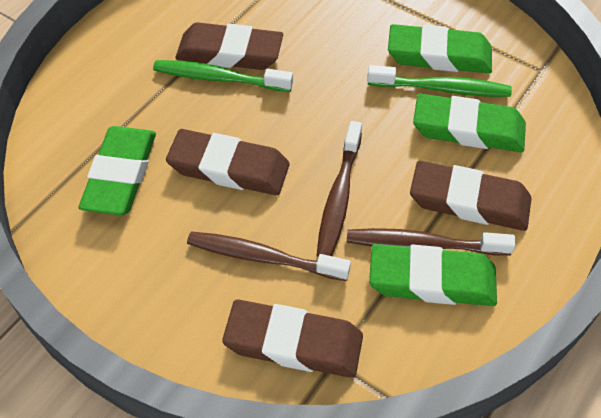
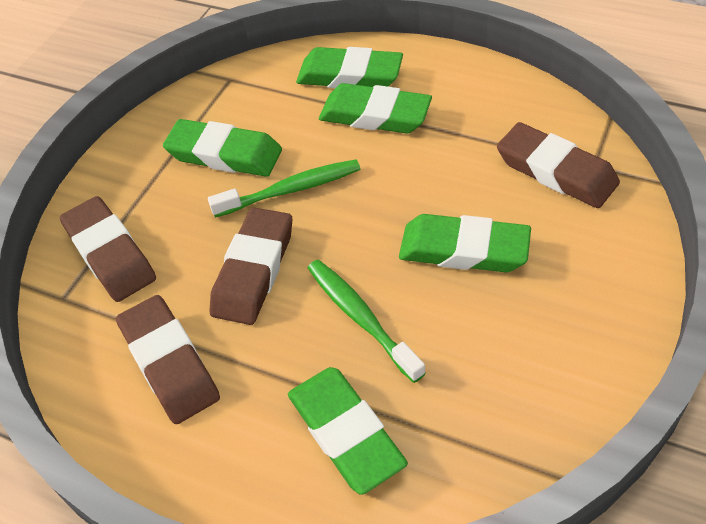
brown toothbrush: [187,232,351,281] [317,121,362,257] [347,228,516,256] = 3 -> none = 0
green eraser: [79,126,156,215] [369,244,497,306] [388,24,492,73] [413,94,526,152] = 4 -> [163,119,282,177] [288,367,408,495] [296,47,403,88] [319,83,432,134] [399,214,531,272] = 5

